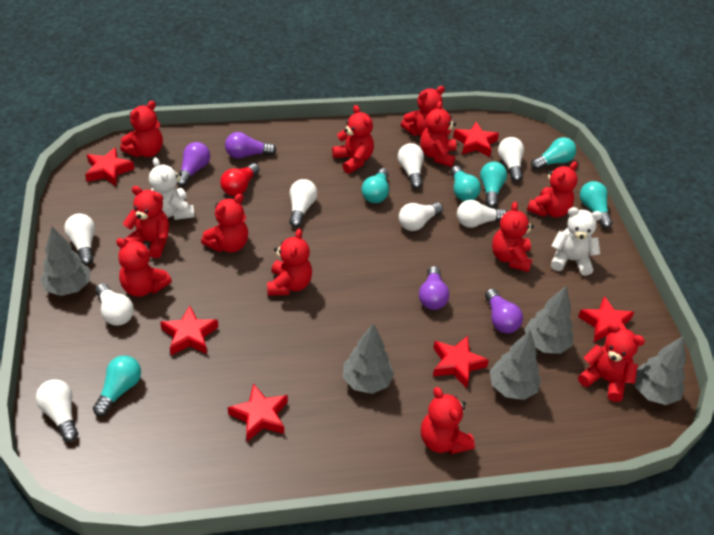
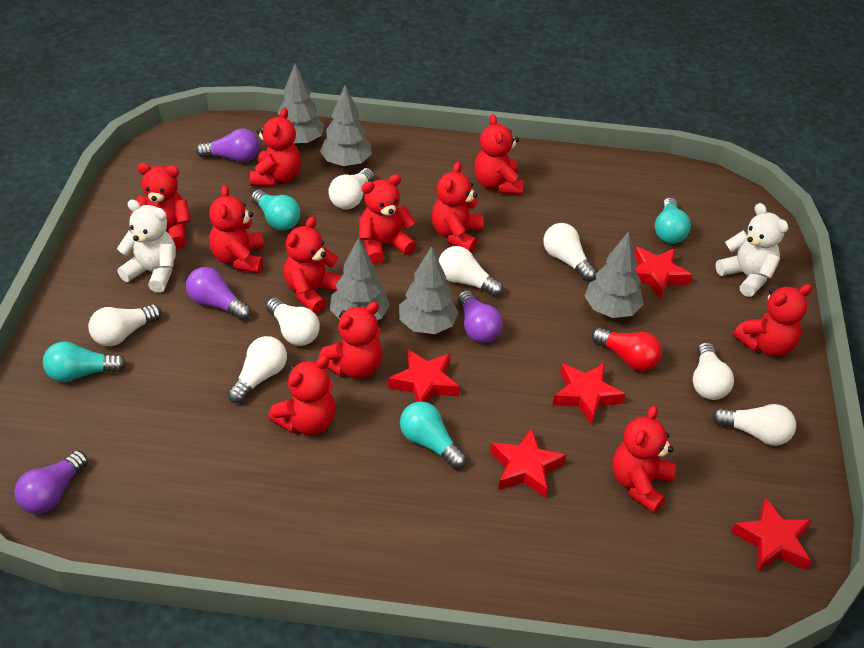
red star: [85,147,134,186] [160,306,218,355] [228,383,288,441] [433,336,489,388] [453,122,499,157] [578,296,634,342] = 6 -> [388,349,460,402] [490,428,566,498] [552,363,625,425] [635,247,692,299] [731,498,812,572] = 5
red teddy bear: [116,238,172,297] [120,101,163,157] [123,186,169,258] [201,194,248,253] [267,229,312,296] [332,105,374,174] [401,86,445,137] [420,101,457,167] [421,387,475,454] [492,202,534,272] [527,161,578,218] [578,323,645,402] = 12 -> [130,163,191,249] [209,185,264,273] [250,108,301,186] [268,355,336,435] [284,216,342,314] [318,302,382,379] [359,174,416,264] [431,162,484,253] [474,114,524,195] [612,406,676,513] [733,284,812,357] = 11
turquoise light bulb: [93,355,141,416] [362,168,389,203] [451,166,481,201] [480,162,507,208] [531,137,576,170] [580,181,613,228] = 6 -> [43,342,126,382] [251,190,300,230] [400,402,466,469] [655,198,691,244] = 4

